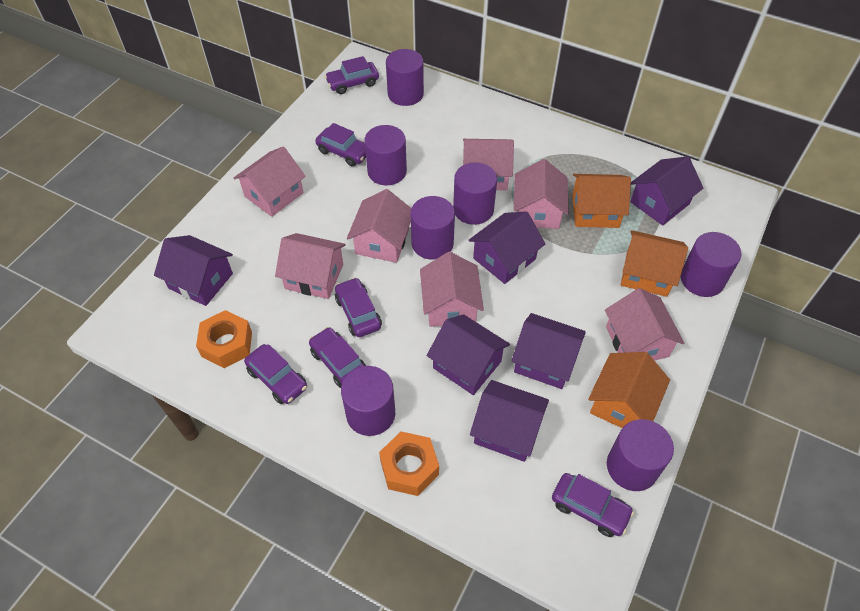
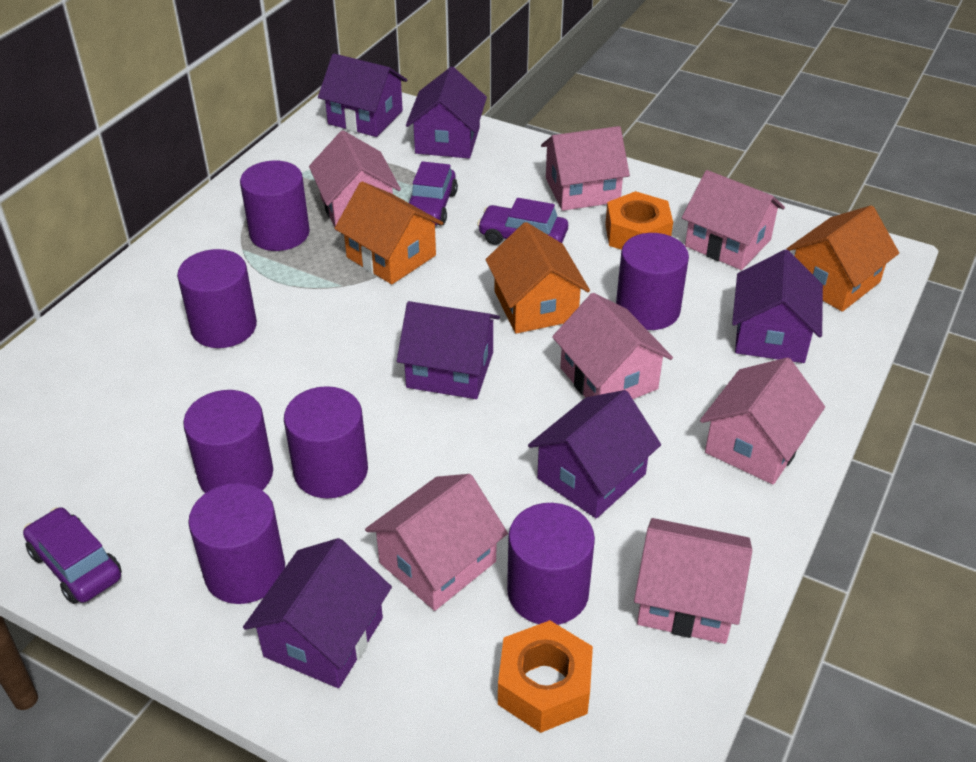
purple car: [244,344,307,404] [309,327,366,388] [315,123,366,167] [325,56,379,94] [335,277,382,337] [552,473,634,537] = 6 -> [23,507,122,604] [409,161,458,226] [477,198,568,245] = 3

